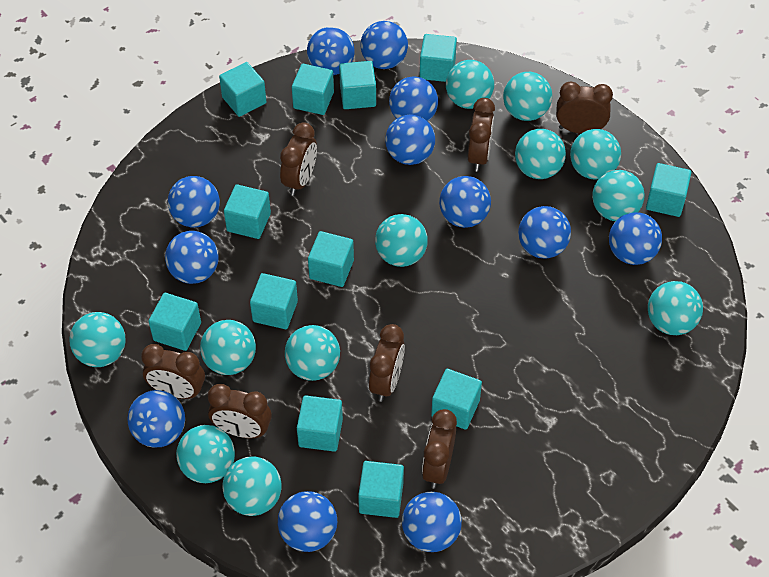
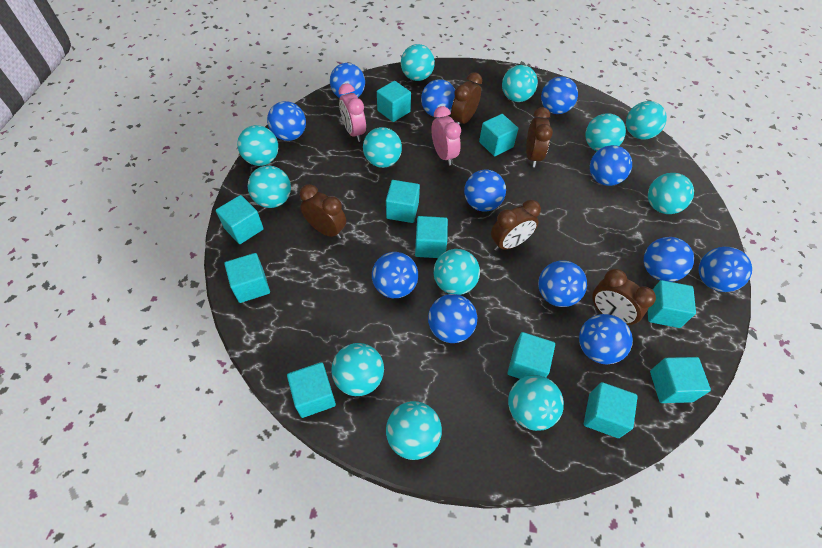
brown clock: [141,344,205,399] [208,384,272,438] [280,122,317,196] [369,324,405,402] [422,409,457,489] [468,98,495,172] [556,82,613,134] = 7 -> [300,184,346,239] [451,72,482,125] [491,200,541,251] [526,107,553,167] [592,269,656,326] = 5
pink clock: none = 0 -> [339,83,366,142] [431,106,461,166] = 2
turquoise cube: [148,293,201,351] [219,62,266,117] [224,184,271,239] [250,273,298,329] [292,64,334,115] [297,395,343,452] [308,231,354,287] [339,61,376,109] [358,461,404,518] [420,34,457,82] [431,369,482,429] [646,163,692,217] = 12 -> [216,195,264,244] [224,253,270,303] [287,362,336,418] [377,81,411,122] [386,180,420,223] [415,216,448,258] [479,114,518,156] [508,332,555,379] [584,382,638,438] [648,280,696,328] [650,357,711,403] = 11

